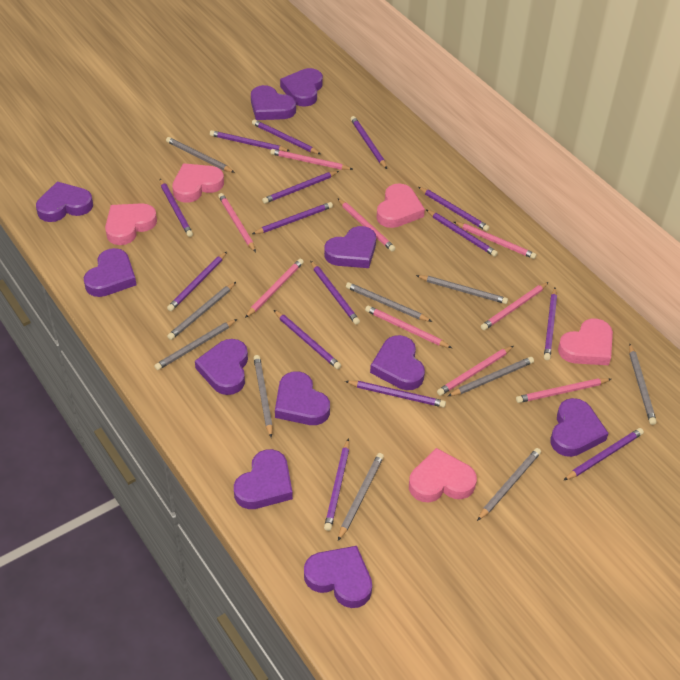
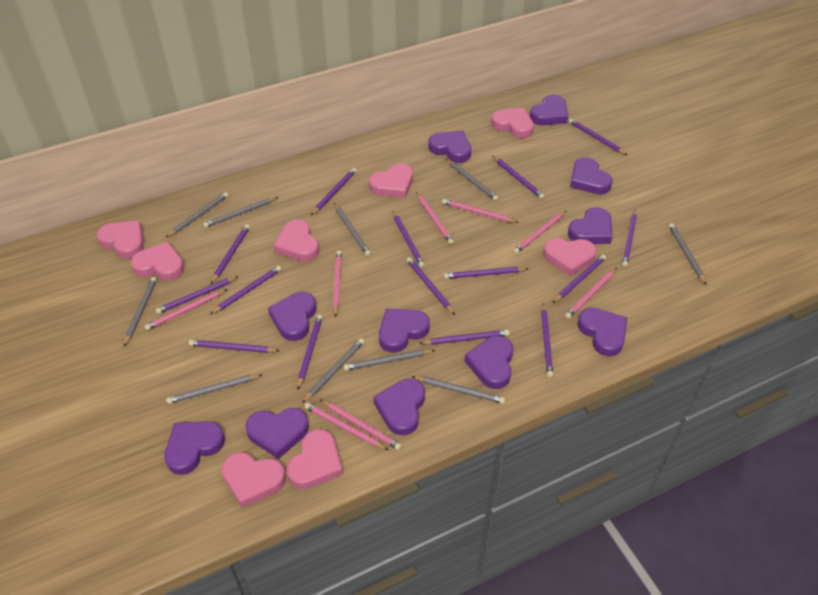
pink heart: [105,203,157,245] [172,163,224,203] [376,183,425,228] [409,448,477,502] [558,318,613,365] = 5 -> [97,221,144,259] [131,241,184,281] [221,452,286,508] [274,220,319,261] [287,429,343,489] [369,163,413,198] [491,108,534,139] [543,238,597,276] = 8
pink pencil: [218,193,256,252] [245,259,304,318] [270,149,353,170] [337,198,396,252] [365,305,452,348] [437,346,513,396] [454,222,537,259] [481,282,549,330] [516,378,611,403] = 9 -> [144,289,227,330] [304,402,388,450] [320,399,402,450] [333,251,342,317] [416,192,454,244] [442,199,519,223] [513,210,567,254] [565,268,617,319] = 8

